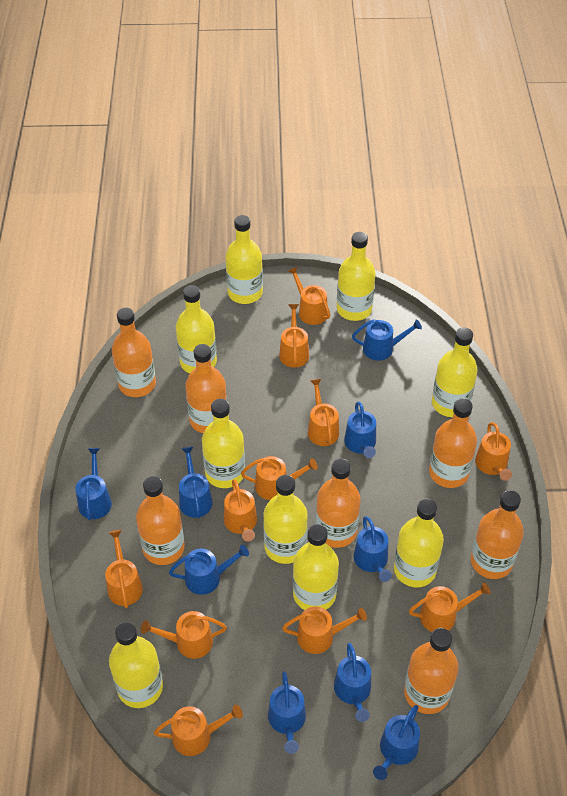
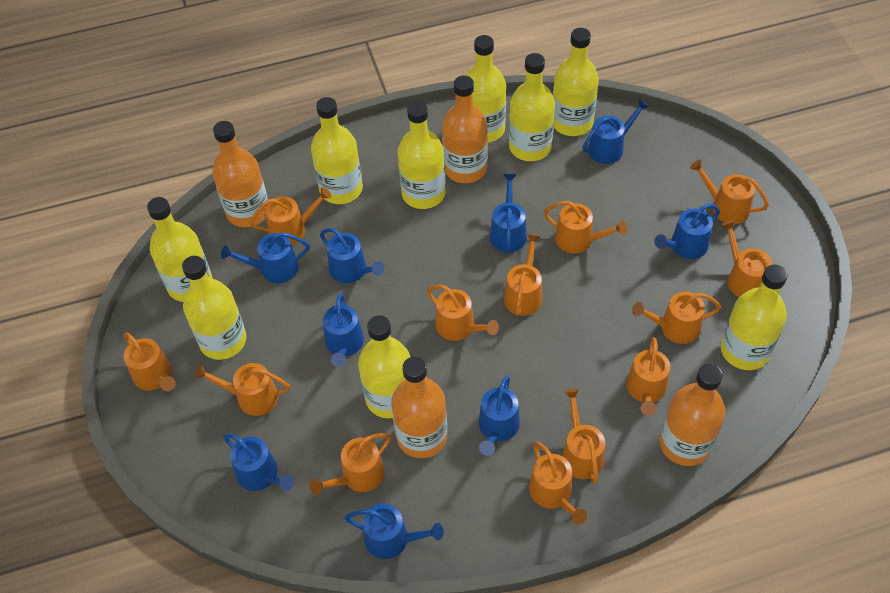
orange bottle: [112,308,156,397] [136,476,185,565] [185,344,227,433] [316,459,360,548] [404,628,459,714] [429,398,477,488] [470,490,524,579] = 7 -> [212,121,268,227] [391,357,447,458] [442,76,488,183] [660,364,726,466] = 4
orange watering can: [105,530,143,608] [141,611,227,659] [154,705,243,756] [224,480,257,541] [241,456,318,500] [279,304,309,368] [282,606,367,654] [288,267,330,325] [308,379,339,446] [409,582,491,632] [475,422,512,481] = 11 -> [124,333,176,391] [194,363,290,416] [250,187,332,245] [310,433,391,495] [427,285,499,341] [504,234,542,316] [529,442,587,525] [543,201,627,253] [562,388,605,484] [626,337,670,416] [632,292,721,344] [690,159,769,224] [721,220,773,297] = 13

